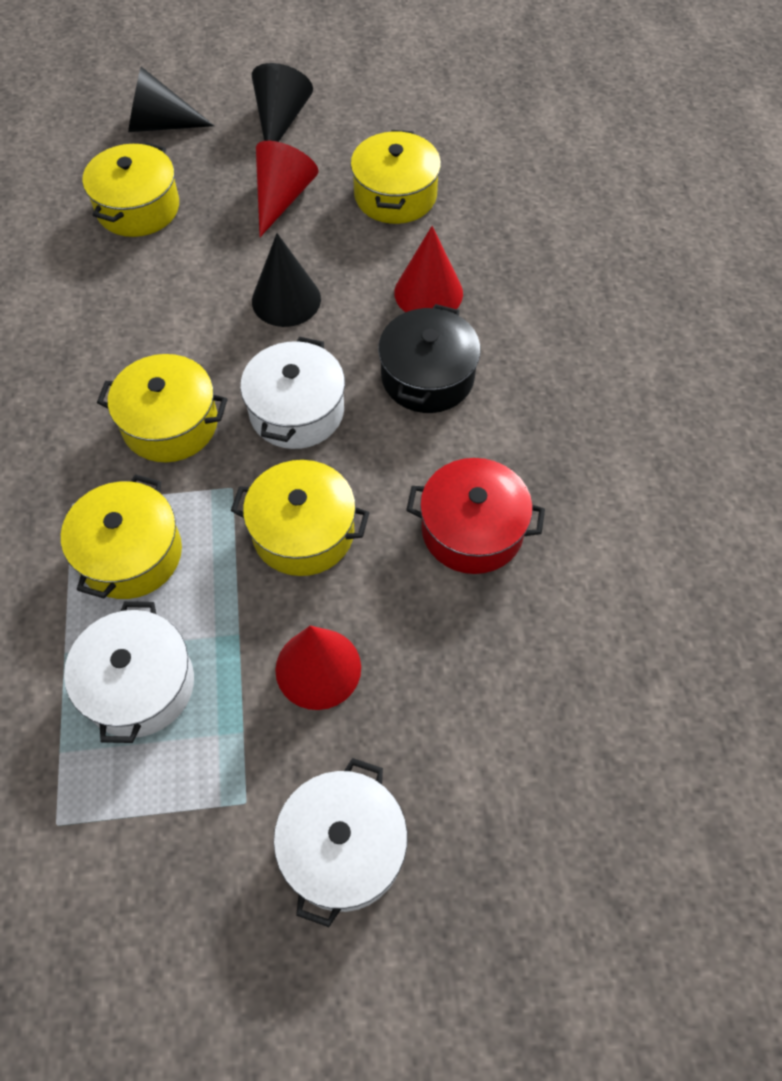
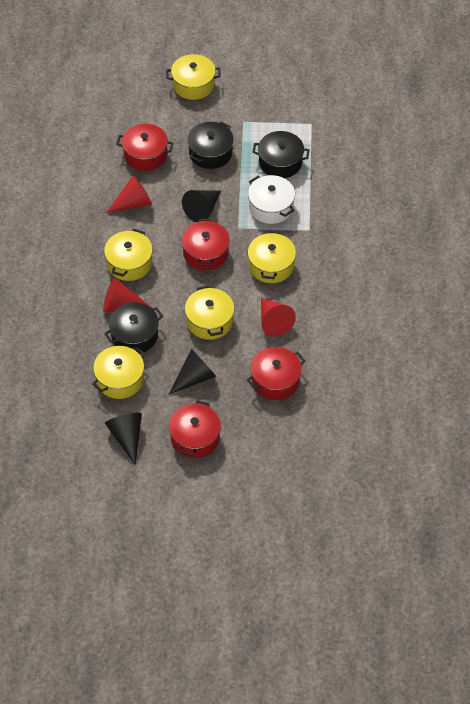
black pot: [378,304,481,413] = 1 -> [104,302,163,354] [187,121,234,169] [252,131,310,178] = 3
red pot: [406,458,545,574] = 1 -> [116,124,173,171] [169,400,221,458] [181,219,230,271] [247,347,305,400] = 4
white pot: [64,601,194,743] [240,337,345,449] [274,758,408,927] = 3 -> [248,175,295,224] = 1

